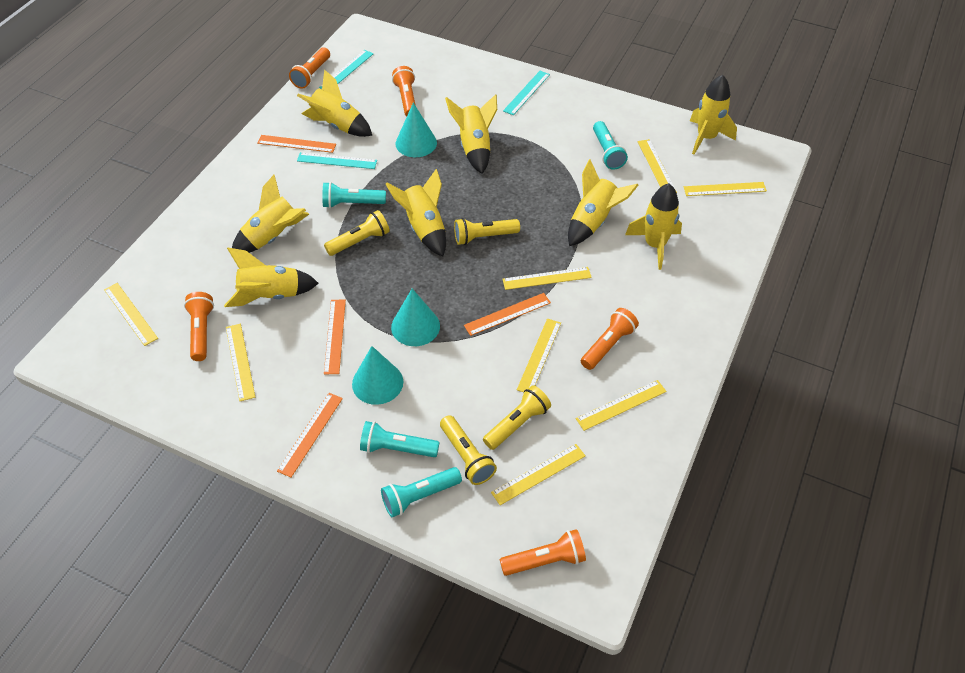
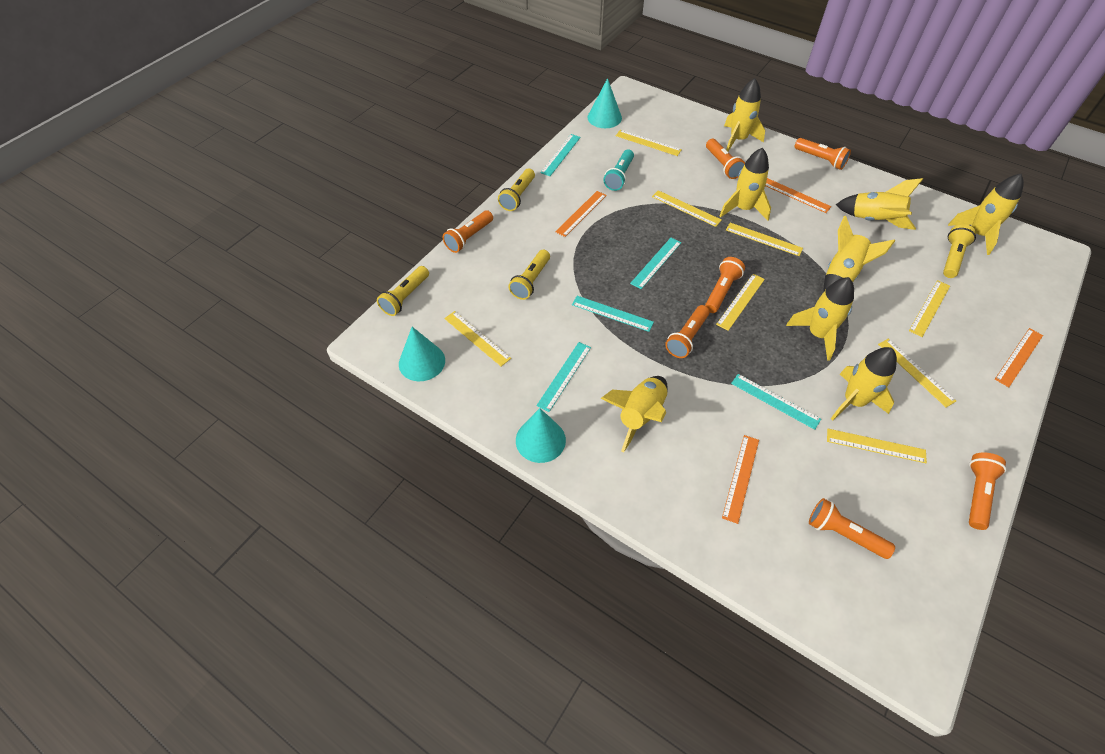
orange flashlight: [184,292,214,361] [289,47,330,89] [392,66,416,116] [500,529,586,576] [581,308,639,370] = 5 -> [443,210,493,253] [665,305,710,358] [705,257,745,313] [706,139,745,179] [795,138,851,170] [809,498,895,559] [969,452,1006,530] = 7
turquoise flashlight: [322,182,386,208] [360,421,440,457] [381,467,462,517] [593,121,628,170] = 4 -> [603,149,634,191] = 1
turquoise ruler: [297,152,377,169] [319,50,374,89] [503,71,550,115] = 3 -> [536,342,591,412] [540,134,581,176] [572,296,654,332] [630,238,681,289] [731,374,821,430] = 5

